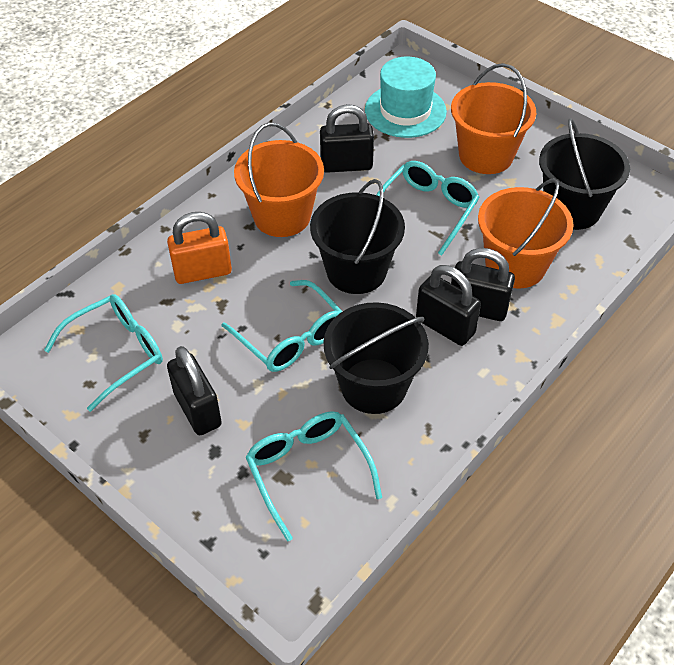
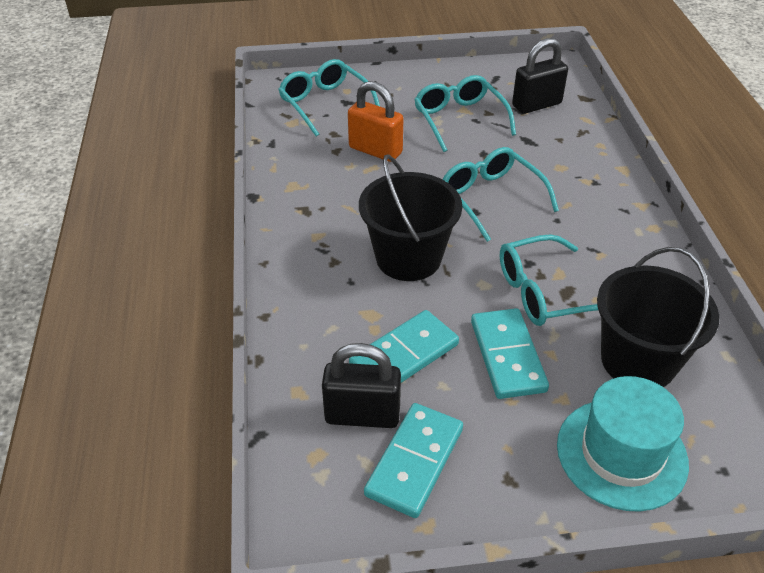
black bucket: [310,179,405,294] [323,302,429,414] [539,118,630,230] = 3 -> [359,155,462,281] [597,247,720,387] = 2
black padlock: [167,346,222,435] [320,104,374,173] [416,265,481,346] [451,248,515,321] = 4 -> [322,343,401,428] [512,38,568,114] = 2
orange bucket: [234,123,324,237] [451,63,536,174] [478,178,573,289] = 3 -> none = 0
turquoise domino: none = 0 -> [349,310,459,383] [364,403,463,518] [471,308,549,399] = 3

